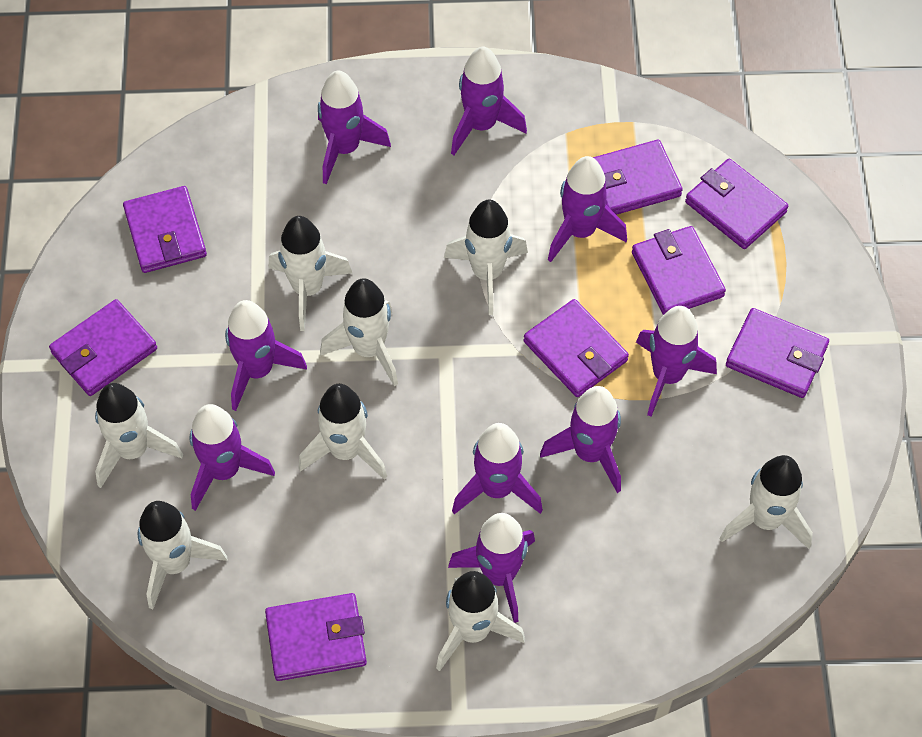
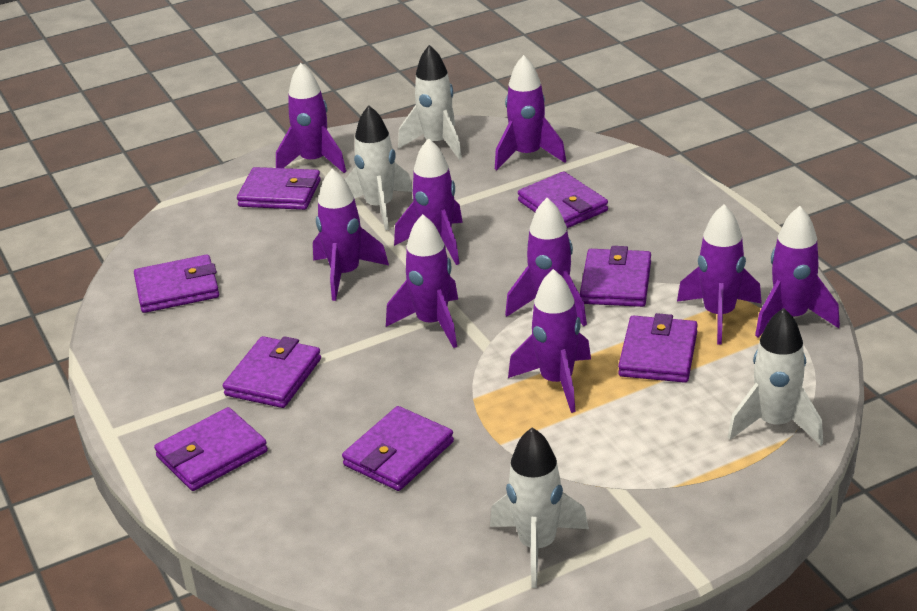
white rocket: [95,383,183,488] [138,501,228,609] [269,216,352,331] [298,384,387,480] [320,278,398,386] [436,571,525,671] [444,200,528,315] [719,455,813,549] = 8 -> [345,105,413,230] [398,45,462,160] [490,427,589,588] [728,308,823,445] = 4

